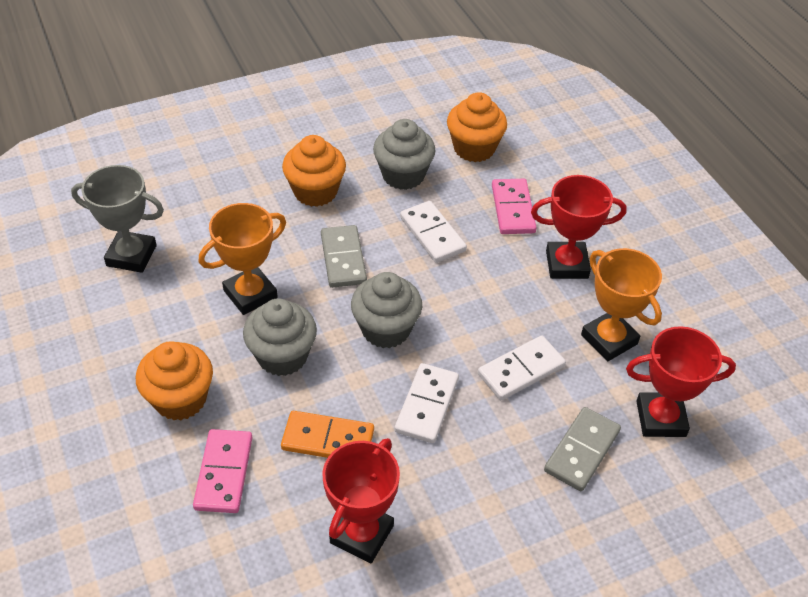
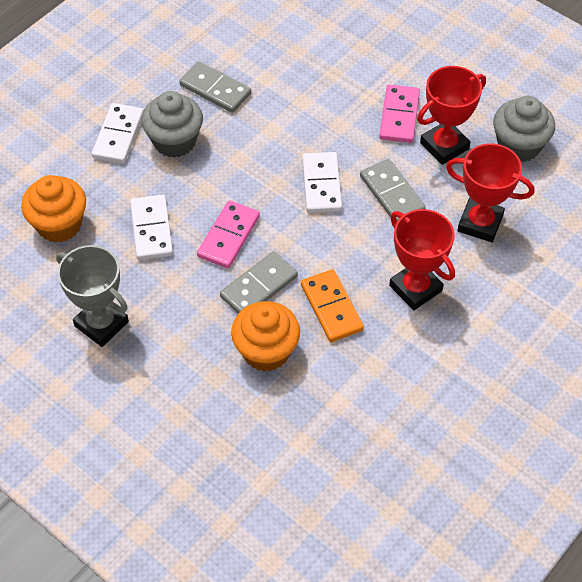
grey cupcake: [243,299,317,376] [351,272,422,348] [373,119,436,190] = 3 -> [141,91,203,158] [493,96,555,162] = 2
grey domino: [321,225,367,288] [544,407,621,491] = 2 -> [179,61,251,113] [220,251,298,314] [360,159,426,221] = 3
orange cupcake: [136,341,213,420] [282,135,346,207] [447,92,507,162] = 3 -> [21,175,86,243] [231,301,300,372] = 2
orange trophy: [199,203,286,315] [581,248,662,361] = 2 -> none = 0

